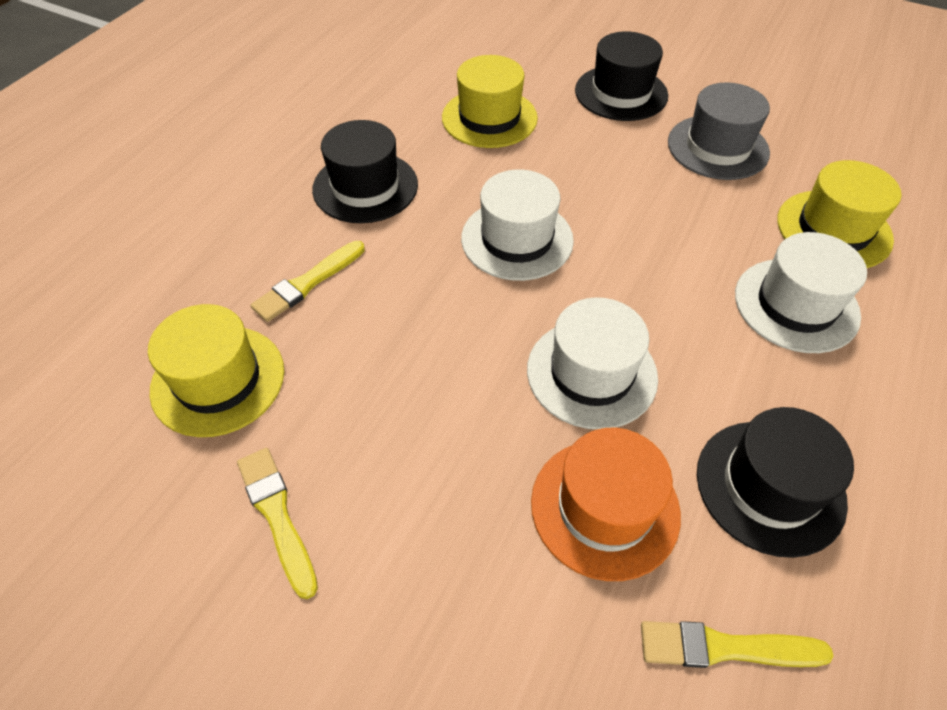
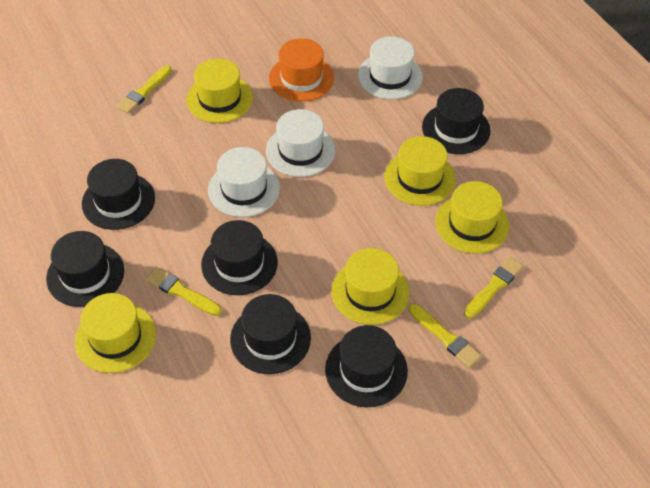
black hat: [312,120,418,223] [575,31,668,121] [697,407,854,558] = 3 -> [46,231,124,307] [82,159,155,230] [201,220,278,295] [230,294,311,374] [325,325,408,407] [422,88,490,154] = 6
grey hat: [668,82,770,180] = 1 -> none = 0
yellow brush: [237,448,318,599] [250,241,365,322] [641,621,834,668] = 3 -> [117,65,172,114] [146,267,222,316] [408,304,482,368] [464,257,524,318] = 4
yellow hat: [148,304,284,437] [442,55,538,148] [777,160,902,268] = 3 -> [75,293,156,373] [186,59,253,123] [331,248,409,325] [384,136,456,206] [435,181,509,254] = 5

